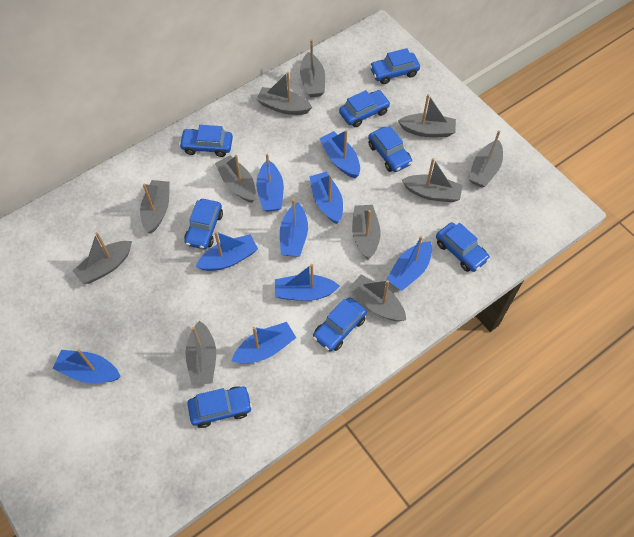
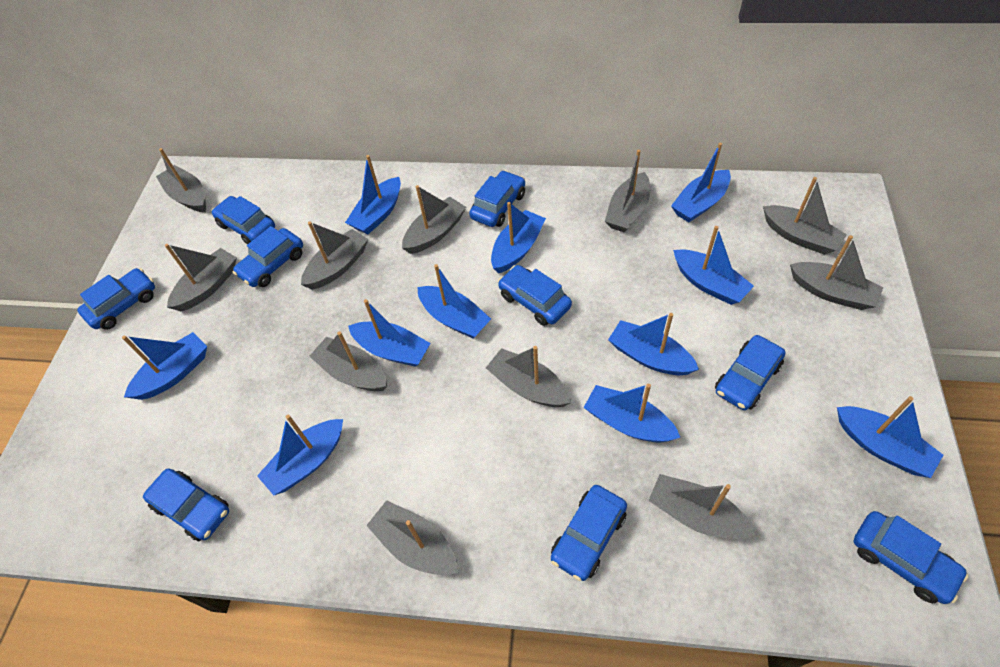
blue boat: [53,349,121,383] [196,231,258,271] [232,322,296,364] [256,153,284,212] [275,264,340,301] [280,199,308,257] [309,172,343,224] [319,130,360,178] [386,236,432,291] = 9 -> [122,332,207,400] [257,415,343,495] [345,155,401,234] [348,299,431,367] [417,264,491,338] [491,202,546,273] [583,384,680,443] [608,313,699,375] [671,143,731,222] [673,226,754,305] [837,396,943,478] = 11
blue car: [179,125,233,157] [184,199,223,249] [187,386,252,428] [313,297,367,352] [339,90,391,127] [368,126,412,172] [370,48,420,84] [436,222,490,272] = 8 -> [77,268,155,330] [143,468,229,541] [212,196,275,244] [233,226,303,287] [469,170,525,227] [498,265,572,326] [551,485,627,581] [715,335,785,410] [854,511,969,604] = 9

